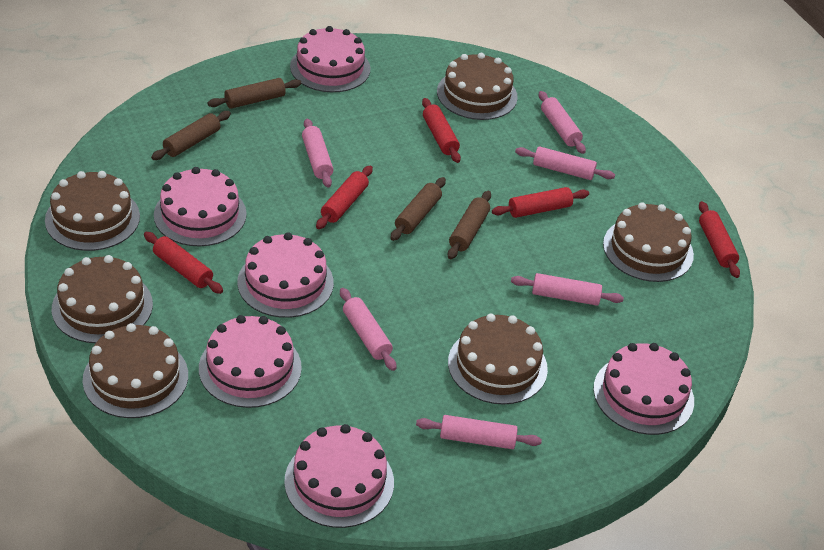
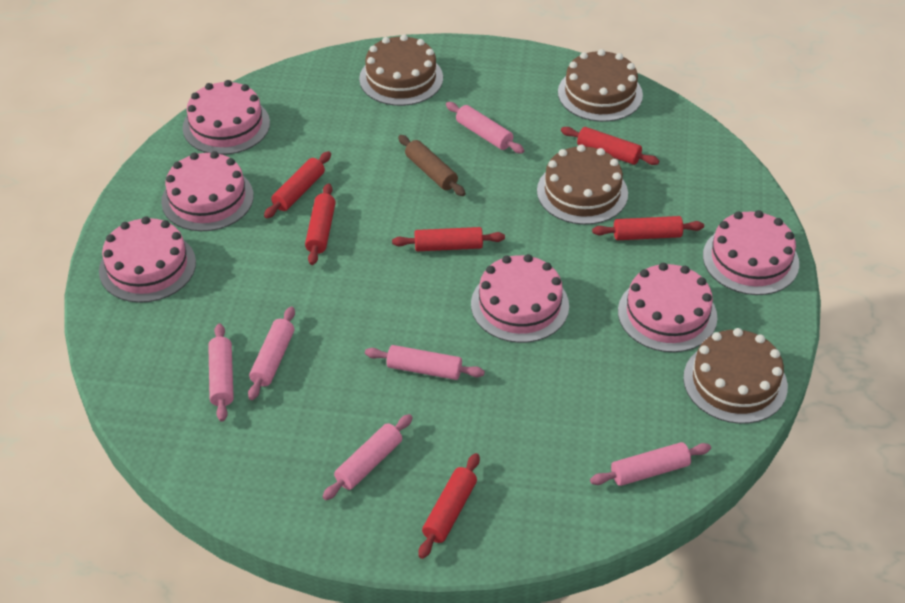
brown cake: [45,171,140,251] [52,255,153,343] [83,323,188,418] [437,53,518,120] [448,313,548,405] [603,202,694,282] = 6 -> [359,34,443,106] [537,144,628,225] [558,49,643,122] [683,328,788,424] = 4
brown rolling pin: [151,111,231,160] [208,78,302,109] [390,177,446,241] [448,191,491,259] = 4 -> [398,135,466,196] = 1
red rolling pin: [144,232,223,294] [316,166,373,229] [422,98,461,163] [492,187,589,218] [699,201,740,278] = 5 -> [264,151,331,219] [305,183,336,265] [392,227,505,251] [419,453,480,559] [561,127,659,165] [592,216,704,240] = 6

